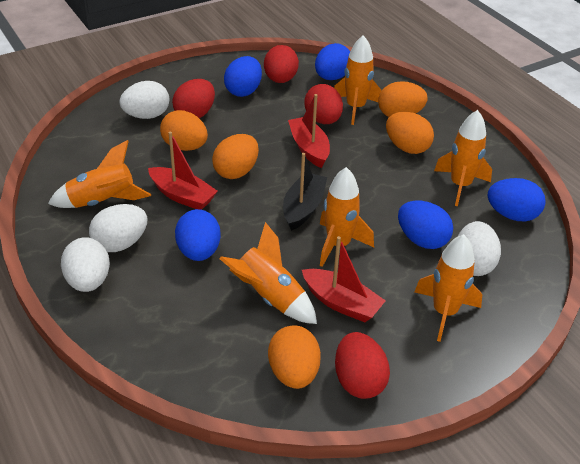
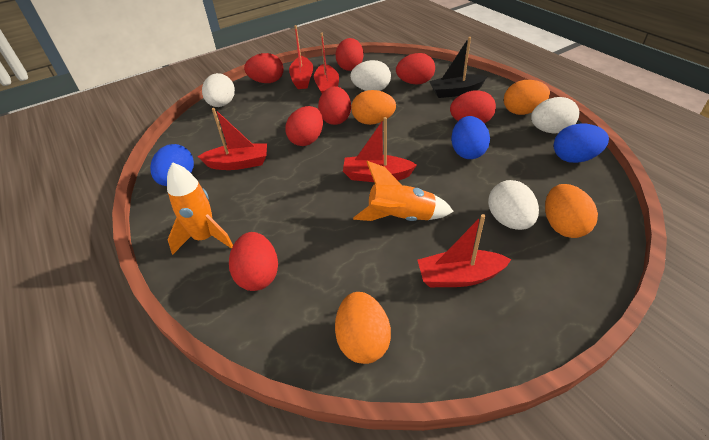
blue egg: [175,209,221,261] [224,56,262,97] [315,43,350,80] [398,201,453,249] [487,178,546,221] = 5 -> [150,144,194,186] [451,116,490,159] [554,123,609,163] = 3
orange egg: [160,110,208,151] [212,134,259,179] [268,326,321,389] [378,81,428,117] [386,112,434,154] = 5 -> [335,292,391,364] [351,90,396,125] [504,80,550,115] [545,184,598,238] = 4
orange rocket: [48,140,151,208] [219,222,317,324] [320,167,374,267] [334,35,382,125] [415,234,482,342] [434,110,492,206] = 6 -> [167,162,233,255] [353,161,454,221] = 2
red boat: [148,132,218,210] [288,94,330,168] [302,236,386,322] = 3 -> [197,108,267,170] [289,25,313,89] [314,33,339,93] [343,117,417,182] [418,214,512,287] = 5
red egg: [172,79,215,118] [264,45,299,83] [304,84,343,124] [335,332,390,399] = 4 -> [229,232,278,291] [244,53,284,83] [285,106,323,146] [318,86,351,125] [335,38,364,71] [396,53,435,84] [450,90,496,123] = 7

